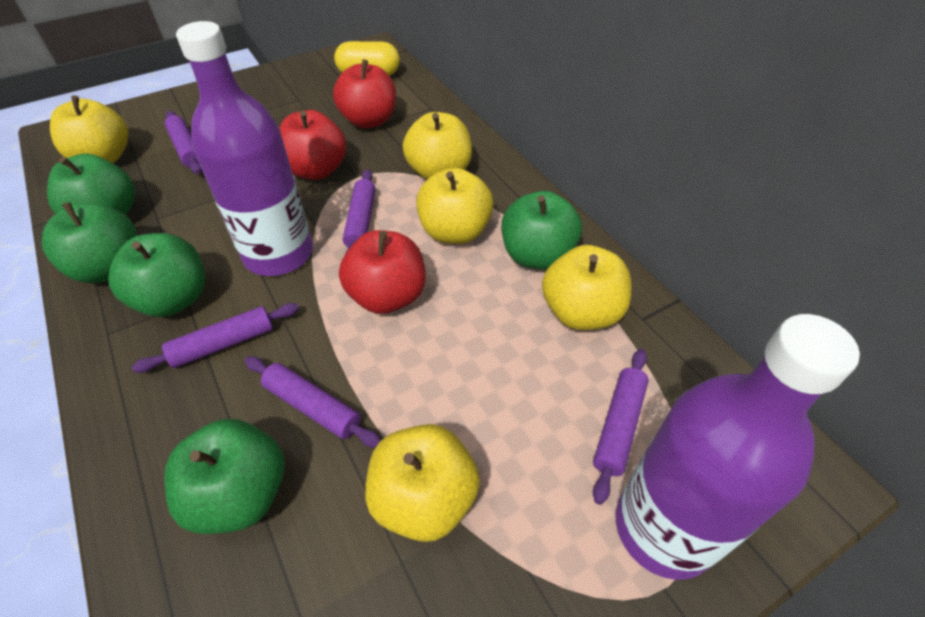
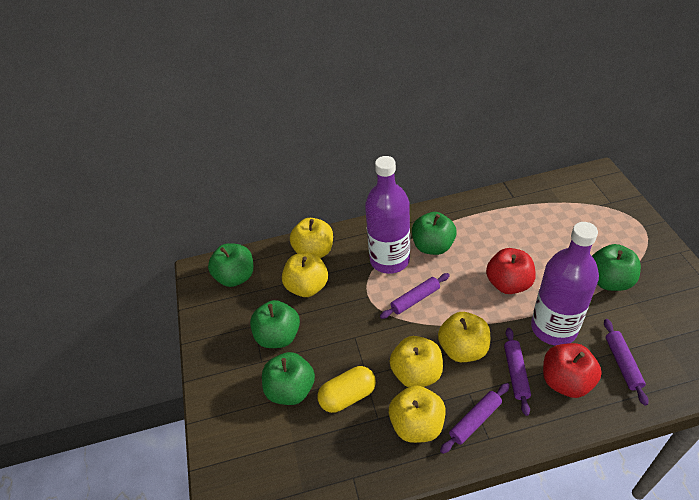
purple rolling pin: [132,303,299,373] [165,111,202,174] [245,357,381,448] [343,169,375,254] [593,349,649,505] = 5 -> [380,273,450,319] [440,383,510,454] [504,328,531,416] [604,319,649,406] = 4
red apple: [279,110,346,180] [333,59,396,128] [339,230,425,314] = 3 -> [486,248,536,294] [543,343,602,398] = 2

